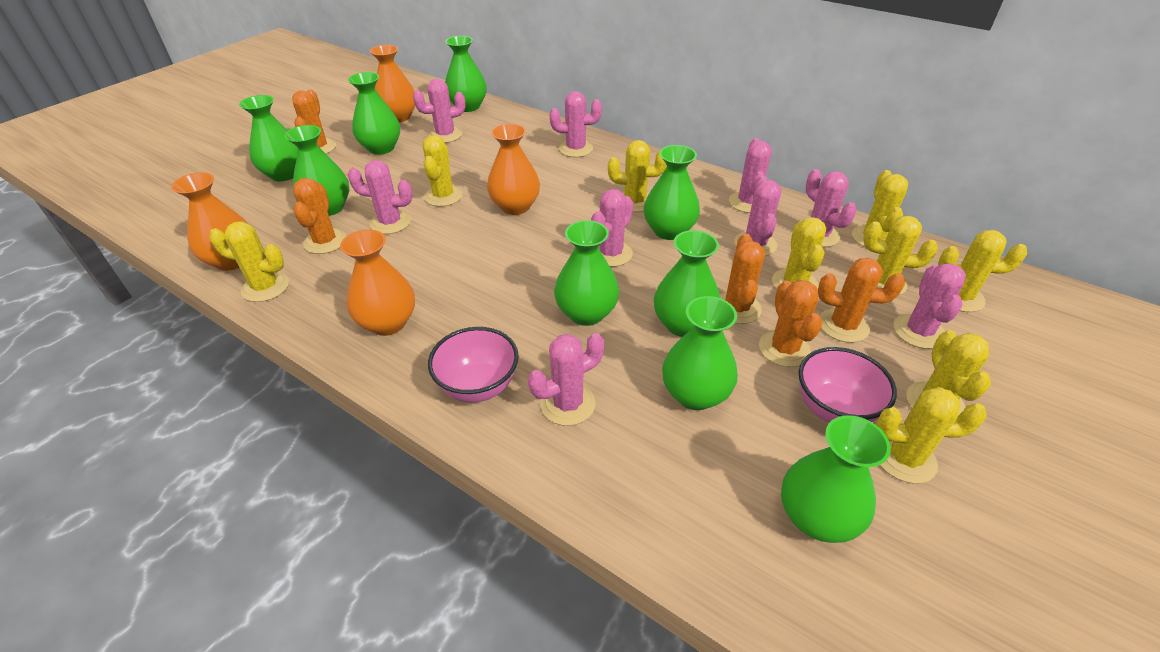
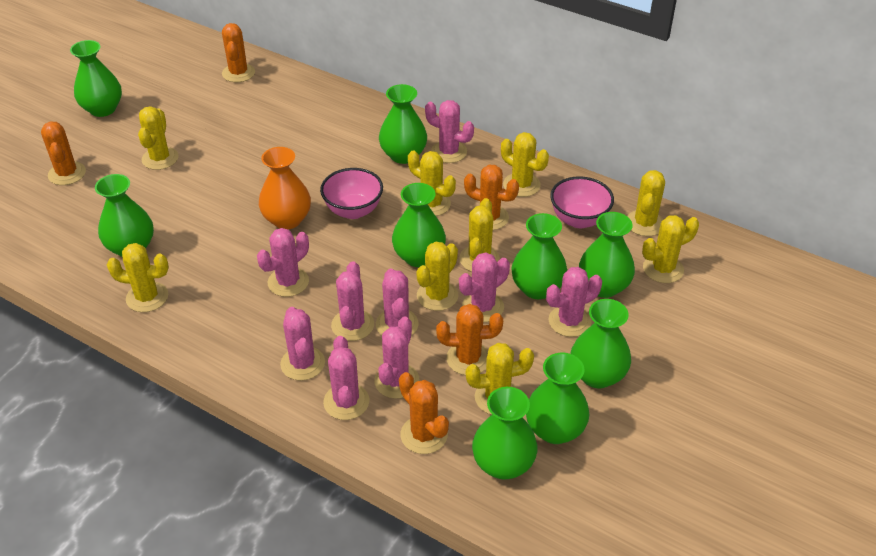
orange vase: [171,172,248,271] [340,229,415,336] [369,45,415,122] [487,123,540,215] = 4 -> [259,147,311,229] = 1

